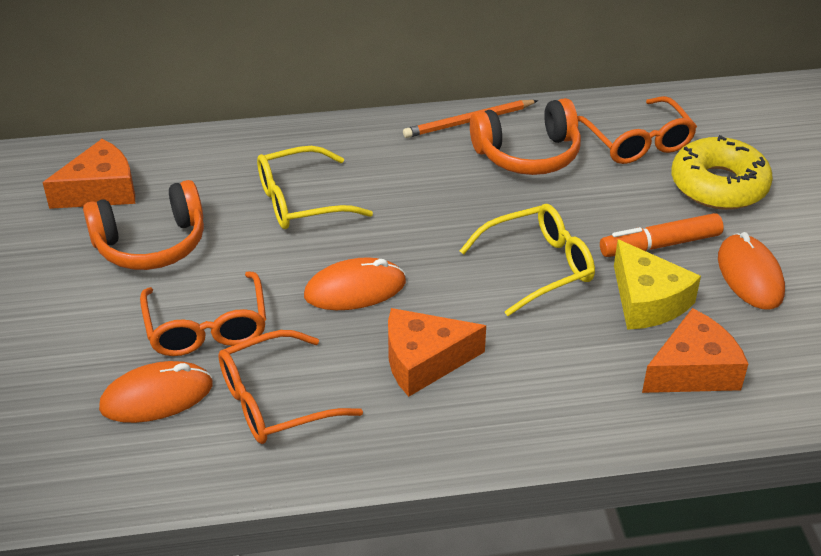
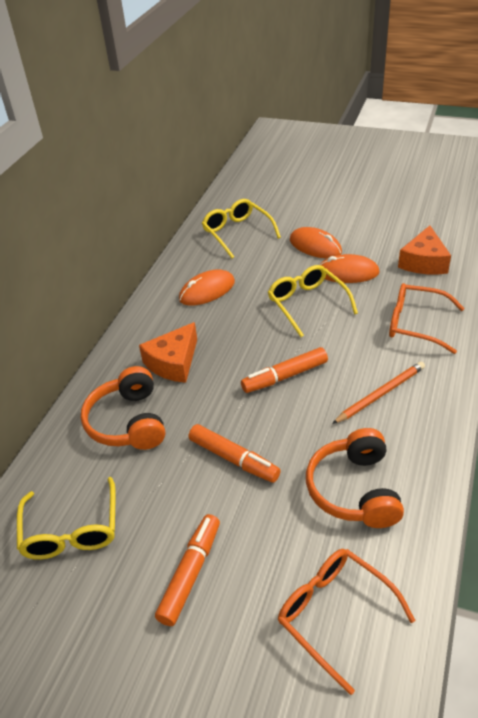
orange cheese: [43,139,135,209] [388,308,486,397] [642,308,748,393] = 3 -> [139,322,197,383] [398,226,451,274] = 2
orange glasses: [140,271,266,356] [218,330,363,444] [578,96,697,164] = 3 -> [278,549,416,695] [389,283,465,354] = 2
orange marker: [600,213,724,257] = 1 -> [155,514,220,626] [189,424,281,483] [241,347,328,393] = 3
yellow cheese: [614,240,701,330] = 1 -> none = 0
yellow donut: [671,135,773,210] = 1 -> none = 0
yellow glasses: [257,146,373,229] [460,204,595,316] = 2 -> [17,477,115,560] [202,199,281,258] [268,265,358,337] = 3

